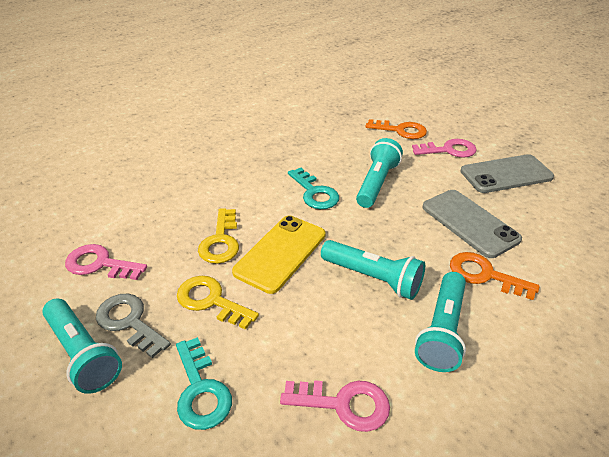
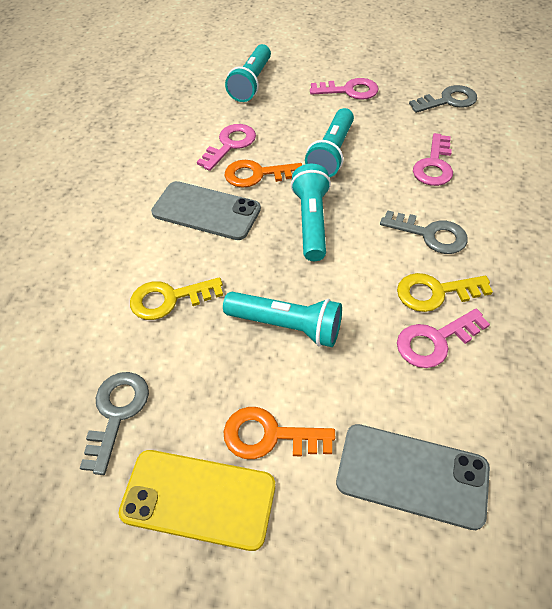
grey key: [96,294,171,358] = 1 -> [80,372,149,475] [380,210,468,254] [409,85,477,113] = 3
pink key: [65,244,147,280] [280,380,390,432] [412,139,477,158] = 3 -> [197,124,256,171] [310,78,378,100] [397,308,490,368] [413,133,453,186] = 4
turquoise key: [176,337,232,430] [288,168,339,209] = 2 -> none = 0

